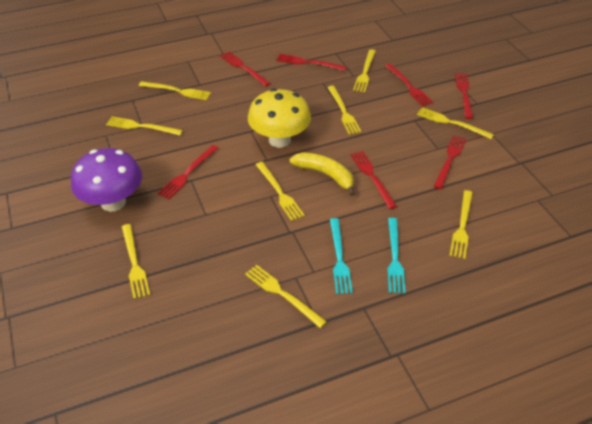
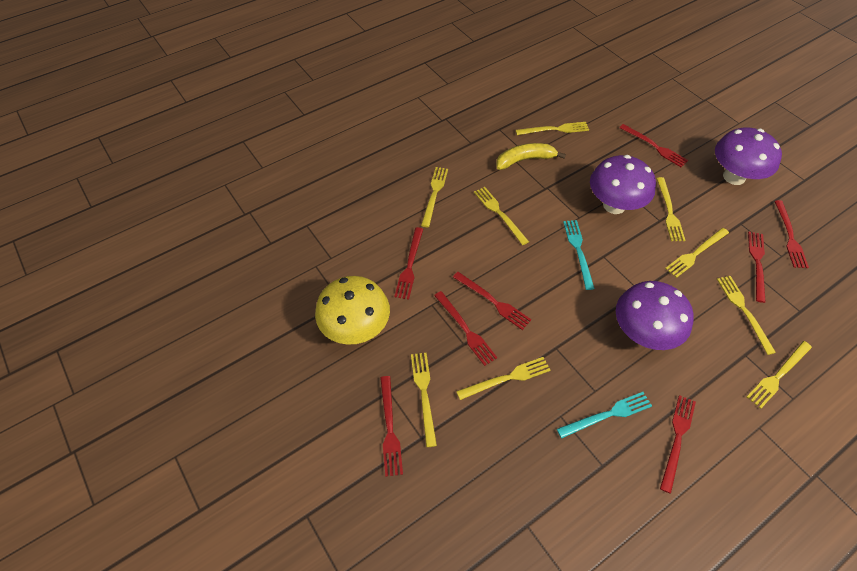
purple mushroom: [71,148,142,212] = 1 -> [590,155,656,214] [616,281,694,350] [715,128,782,185] = 3
red fork: [158,145,218,199] [220,52,271,87] [276,54,347,71] [350,151,397,209] [385,63,433,107] [433,135,466,189] [455,73,473,119] = 7 -> [380,376,403,477] [394,227,423,300] [434,291,497,366] [453,272,532,330] [619,124,688,167] [660,395,696,494] [748,232,766,303] [774,200,809,268] = 8

